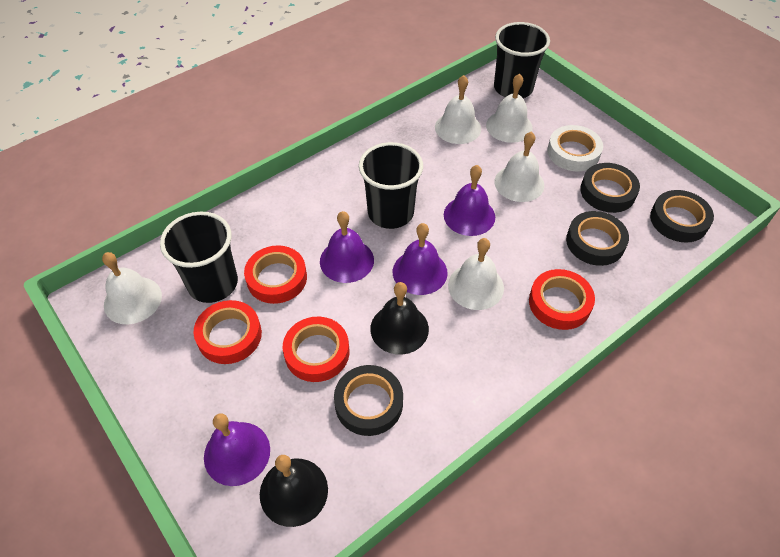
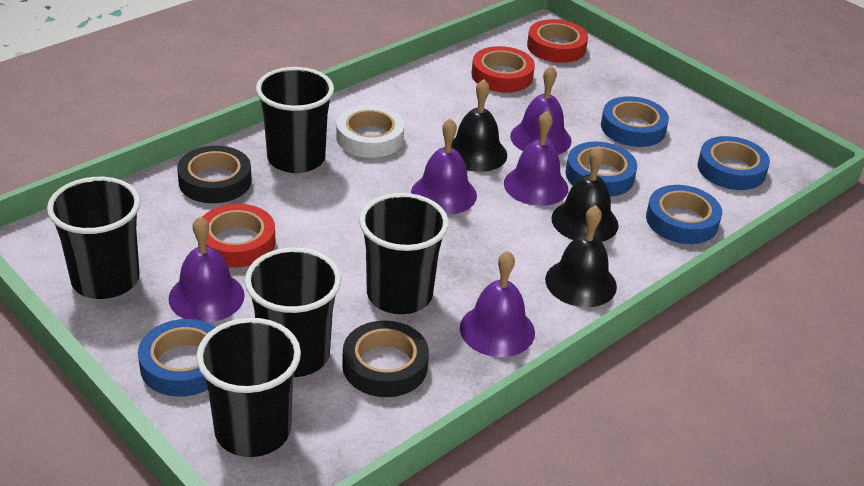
black bell: [260,455,328,527] [370,282,429,355] = 2 -> [451,79,507,172] [545,205,617,307] [551,146,619,242] = 3
black cup: [160,211,238,303] [359,142,423,229] [494,22,550,98] = 3 -> [47,177,140,299] [196,318,301,457] [245,247,341,377] [256,67,334,173] [359,193,449,314] = 5
black tape: [334,365,403,436] [566,211,629,266] [580,163,640,213] [650,190,714,242] = 4 -> [177,146,252,203] [342,321,429,397] = 2
blue tape: none = 0 -> [138,319,216,397] [565,142,637,197] [601,96,669,147] [646,185,722,244] [697,136,770,190] = 5
purple bell: [204,413,270,486] [320,211,374,283] [393,223,448,295] [444,165,495,236] = 4 -> [168,216,245,323] [411,118,477,214] [460,251,535,357] [504,111,568,206] [510,65,572,155] = 5
red tape: [194,300,262,364] [244,245,307,304] [283,317,349,382] [529,269,595,330] = 4 -> [198,204,276,268] [471,46,535,93] [527,19,588,63] = 3
white bell: [102,252,162,324] [435,75,481,144] [448,238,504,310] [486,74,533,143] [494,132,544,202] = 5 -> none = 0

